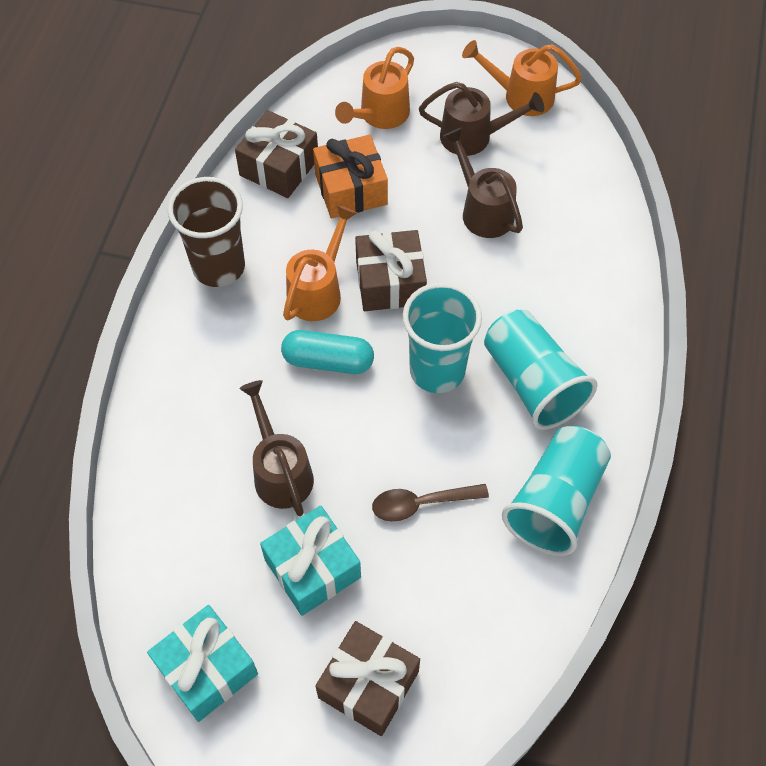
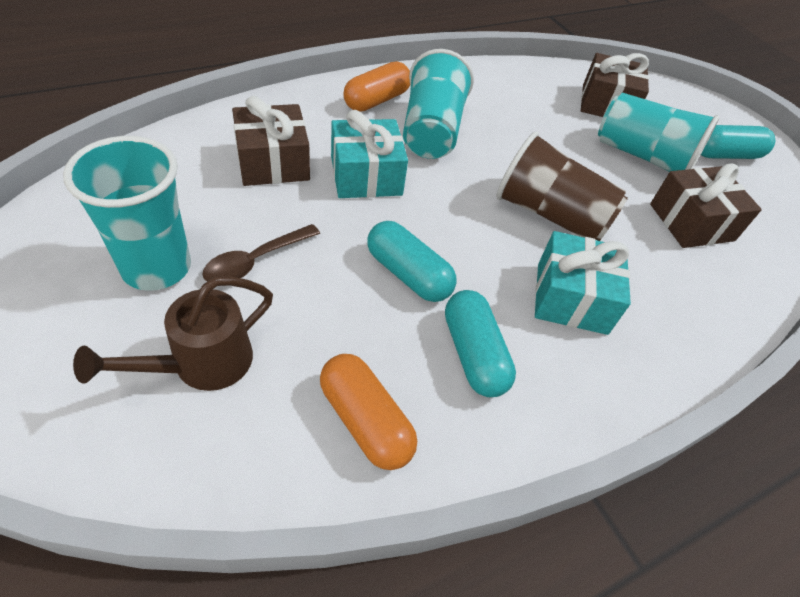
brown watering can: [239,380,314,516] [419,82,544,156] [443,127,523,238] = 3 -> [73,276,273,391] = 1
orange capsule: none = 0 -> [320,354,417,470] [343,61,410,112] = 2
orange gift: [313,135,388,218] = 1 -> none = 0
orange watering can: [283,205,357,321] [335,47,414,129] [462,40,582,116] = 3 -> none = 0
turquoise capsule: [281,330,374,374] = 1 -> [367,221,457,302] [445,290,516,397] [701,125,775,159] = 3

